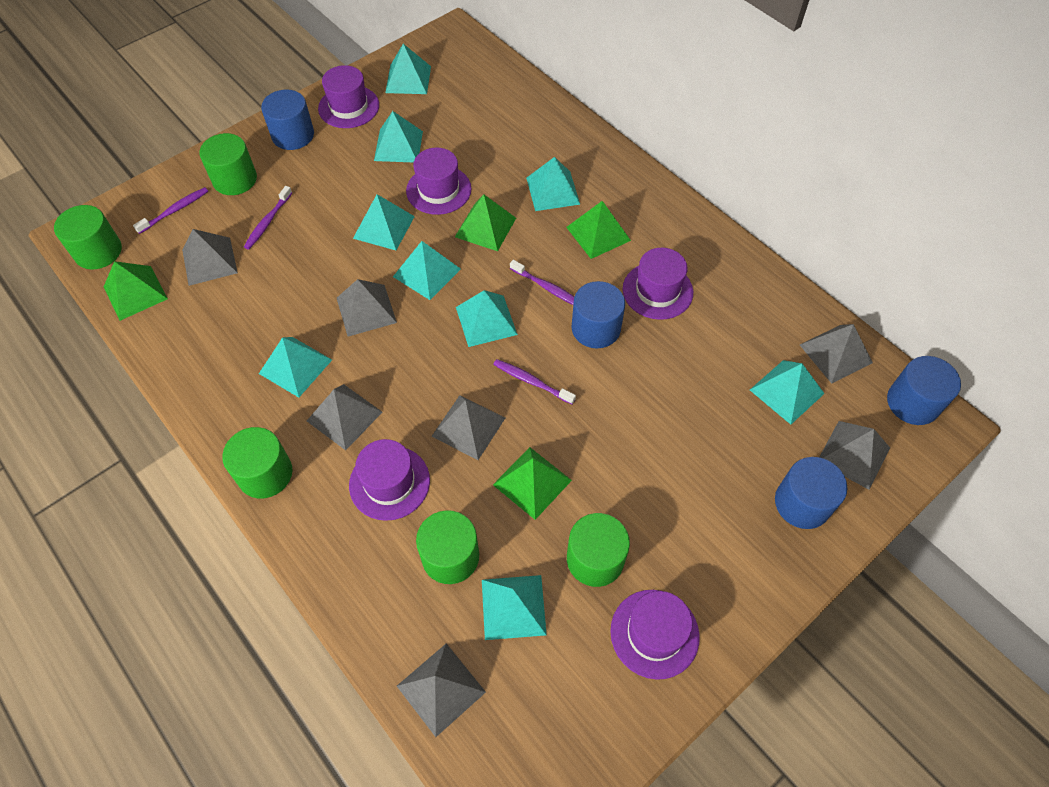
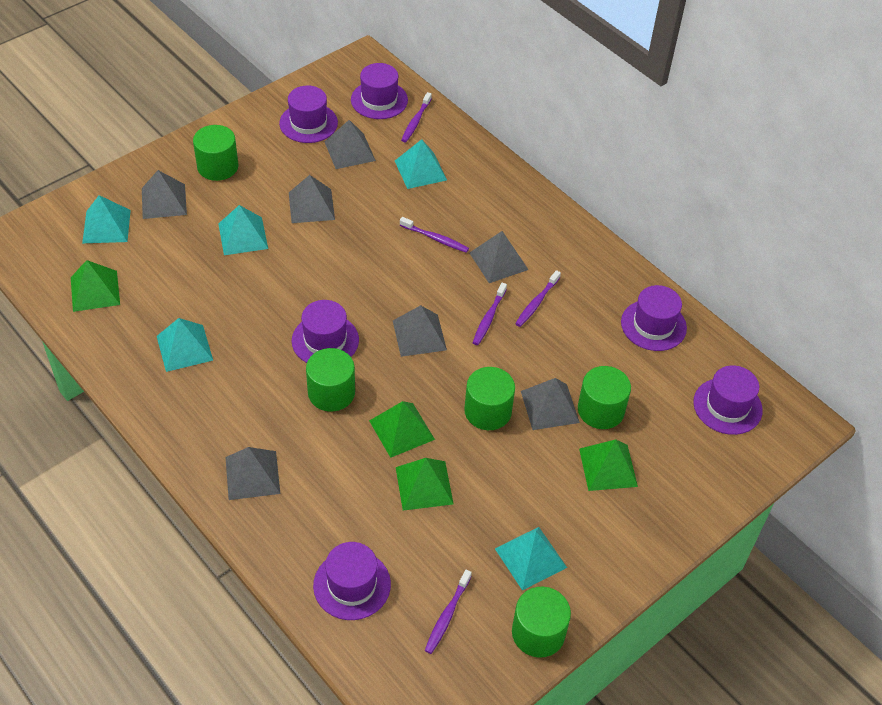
blue cylinder: [261,90,314,150] [571,281,625,348] [775,457,847,529] [887,356,961,425] = 4 -> none = 0
purple hat: [318,65,379,128] [349,439,430,521] [406,148,472,215] [610,590,700,680] [623,248,693,320] = 5 -> [279,86,338,143] [292,300,359,363] [313,542,391,620] [351,63,408,119] [621,285,687,351] [693,365,763,435] = 6
purple toothbrush: [133,187,208,234] [244,186,292,250] [493,359,576,404] [510,260,574,305] = 4 -> [400,217,469,253] [401,92,432,142] [425,569,472,654] [473,283,507,345] [515,270,561,327] = 5
turquoise pyramid: [259,337,332,398] [353,194,415,250] [374,111,423,163] [385,44,431,94] [393,241,461,300] [456,290,518,347] [482,575,547,640] [526,157,580,211] [750,360,825,425] = 9 -> [82,195,131,243] [157,318,213,372] [218,205,268,255] [395,139,447,189] [495,527,567,591] = 5

